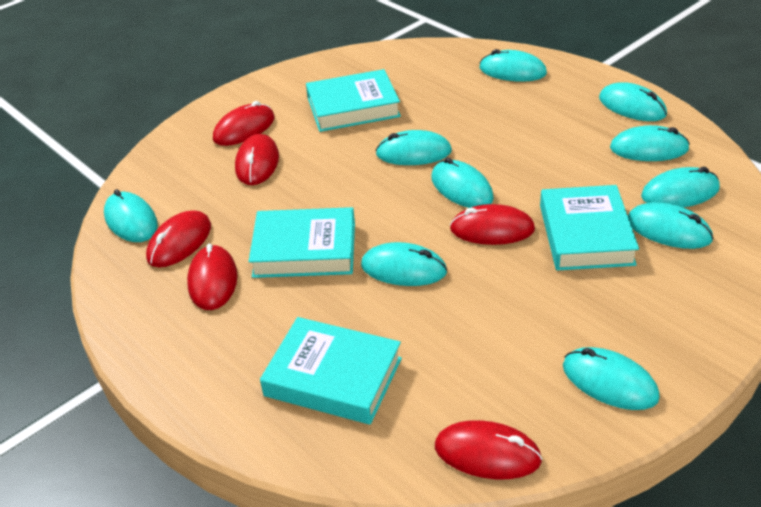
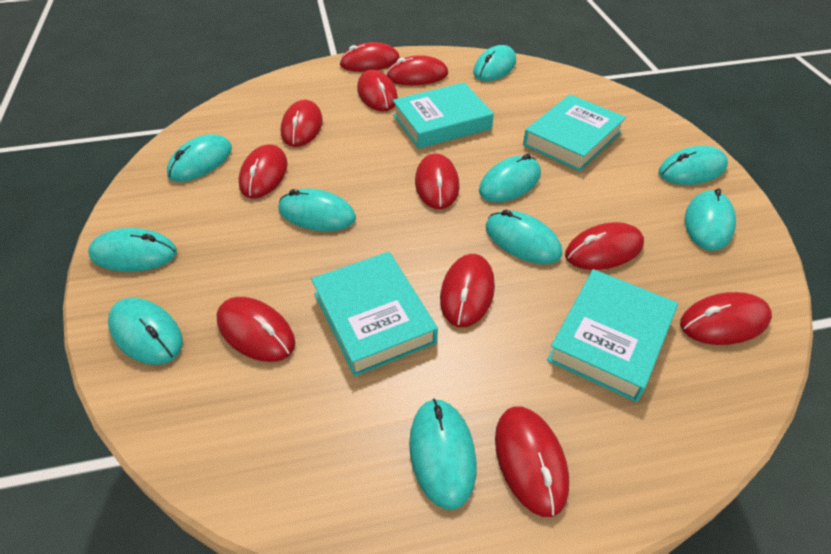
red mouse: [146,211,211,267] [187,244,237,310] [213,101,275,146] [235,134,279,185] [435,420,542,479] [450,204,535,245] = 6 -> [217,297,295,362] [238,145,288,199] [281,100,323,147] [339,42,400,72] [357,70,398,111] [386,55,448,85] [415,153,459,209] [440,254,495,327] [495,406,569,517] [565,222,644,270] [680,292,772,345] = 11

